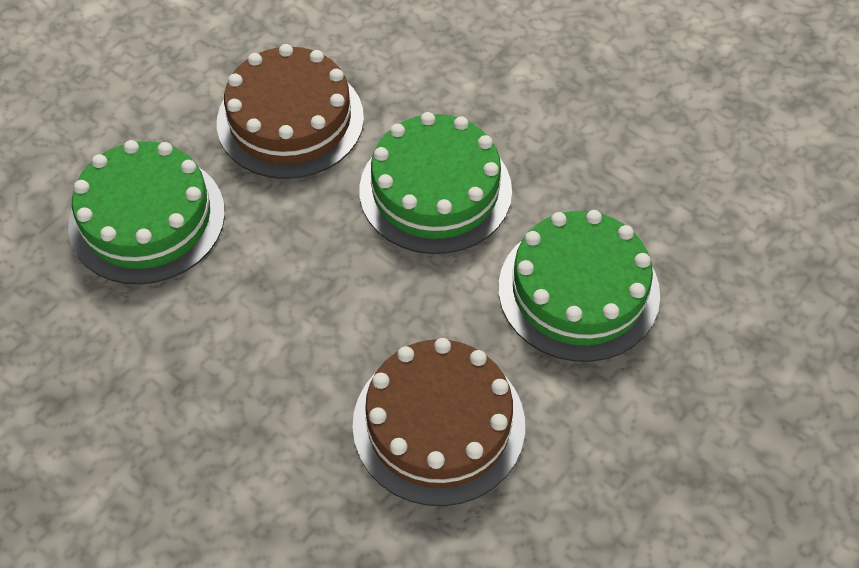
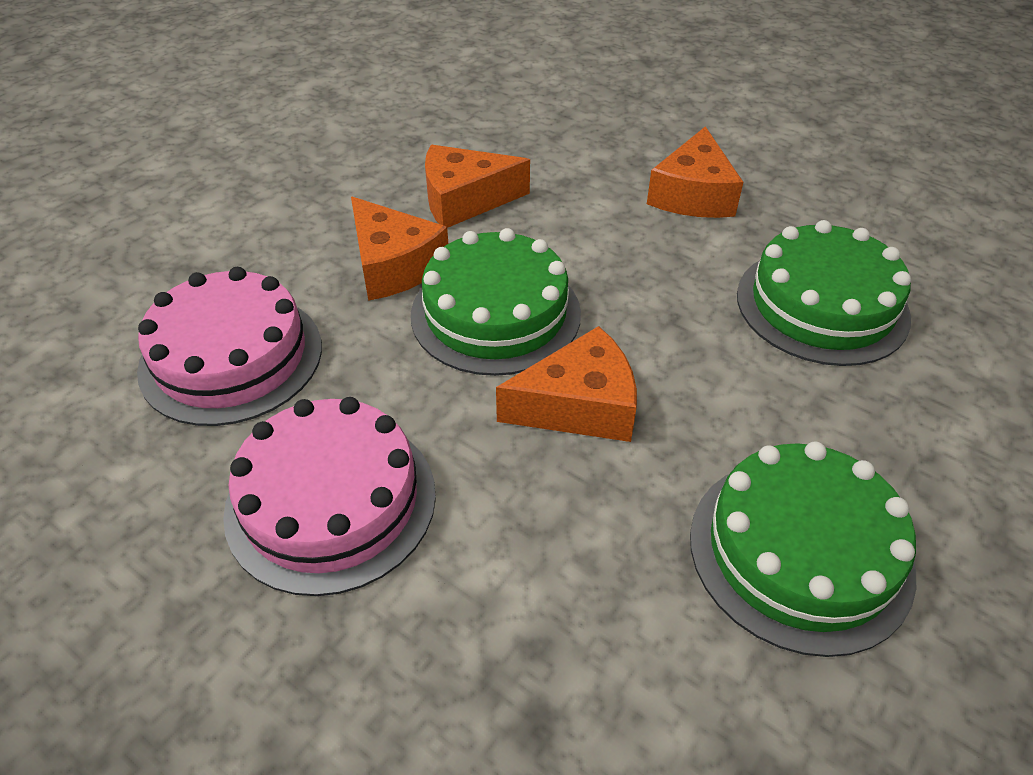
brown cake: [217,44,364,179] [353,338,525,506] = 2 -> none = 0
orange cheese: none = 0 -> [351,197,448,301] [425,145,530,228] [496,326,637,442] [647,126,743,218] = 4
pink cake: none = 0 -> [137,267,322,426] [223,397,436,596] = 2

